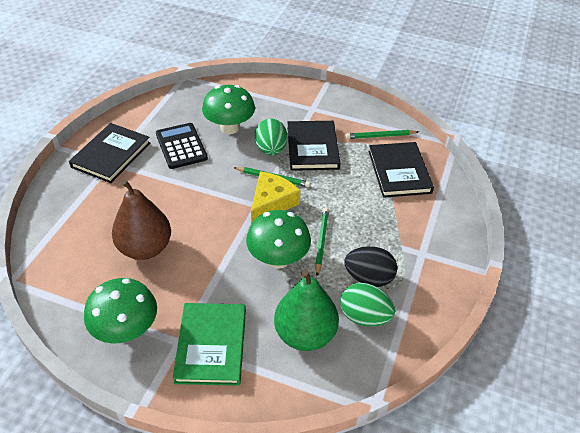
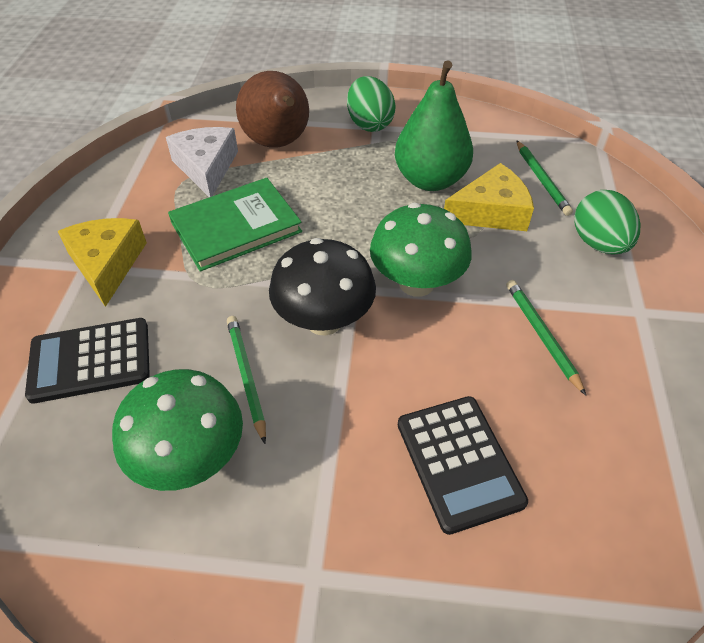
black book: [69,123,150,183] [287,121,340,171] [368,142,434,198] = 3 -> none = 0
black calculator: [156,123,208,169] = 1 -> [25,318,150,404] [398,396,528,535] = 2
black egg: [344,246,397,287] = 1 -> none = 0
black mushroom: none = 0 -> [269,238,376,336] = 1
green mushroom: [84,278,157,344] [202,85,255,134] [246,210,311,269] = 3 -> [112,369,243,491] [370,203,472,297] = 2
white cheese: none = 0 -> [166,127,238,197] = 1
yellow cheese: [251,171,300,224] = 1 -> [57,218,147,307] [444,163,534,231] = 2

